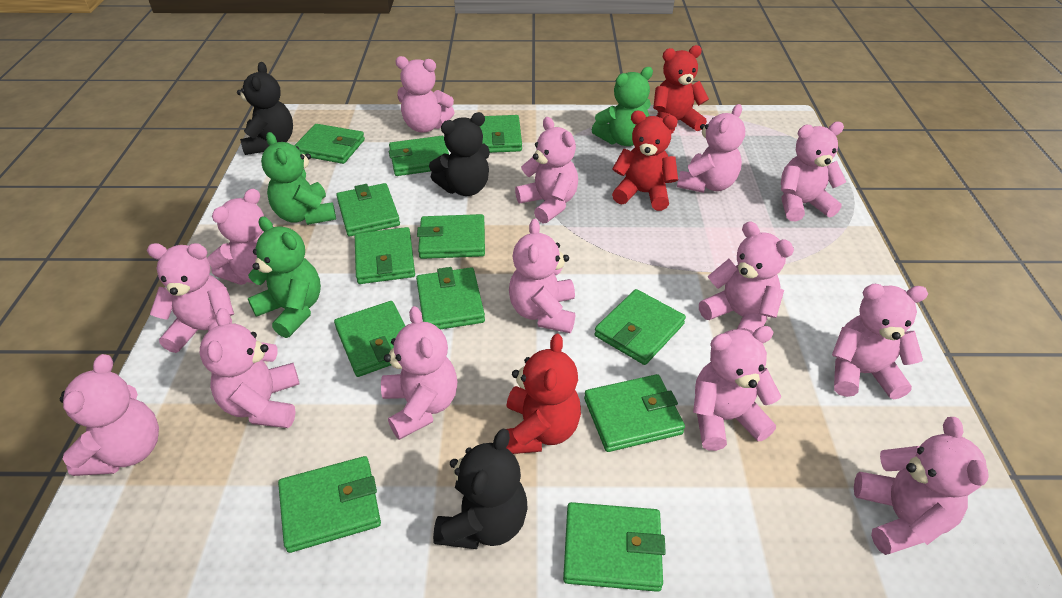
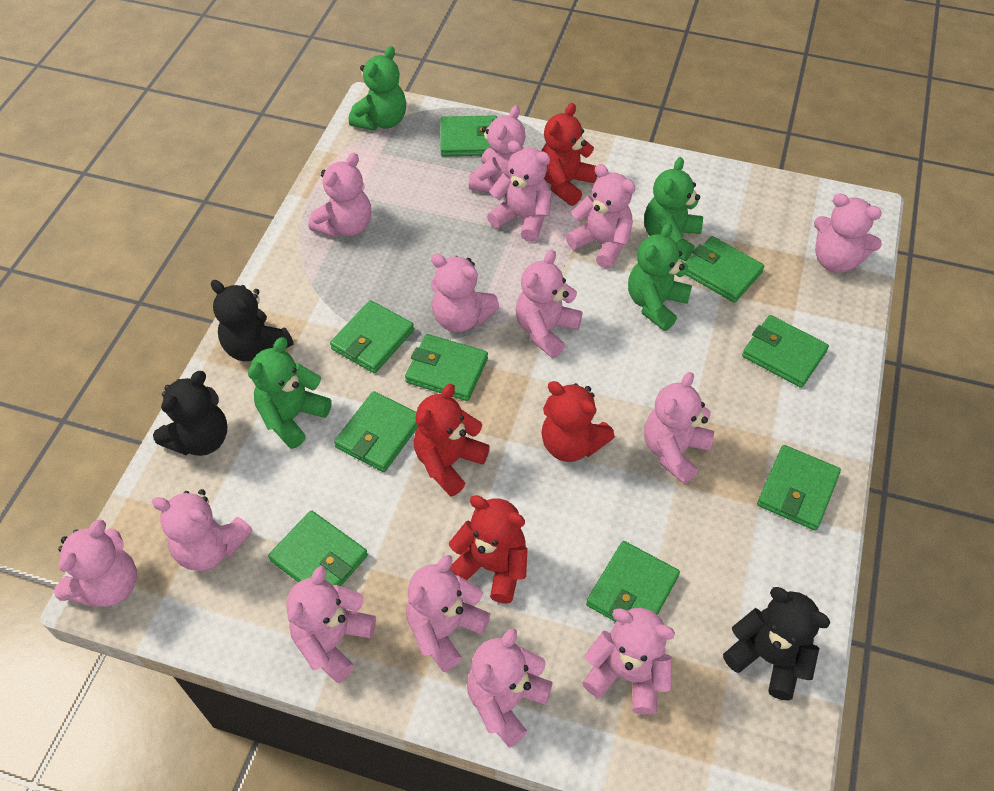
green teddy bear: [248,217,321,338] [261,132,336,225] [592,67,653,146] = 3 -> [248,337,332,449] [349,46,406,131] [628,223,692,331] [644,157,703,261] = 4
green wallet: [278,456,381,553] [294,124,365,164] [334,301,405,377] [336,183,400,236] [355,227,415,284] [389,136,449,176] [416,267,485,330] [417,214,485,259] [480,115,522,153] [563,502,666,592] [584,374,685,452] [594,289,686,365] = 12 -> [268,510,368,586] [330,300,414,373] [334,391,418,472] [405,334,488,401] [440,115,497,156] [586,541,680,622] [685,236,764,303] [742,315,829,388] [757,445,841,530] = 9
red teddy bear: [506,334,581,454] [612,111,678,211] [653,45,709,134] = 3 -> [414,384,490,497] [449,495,528,604] [541,103,597,206] [541,381,615,462] = 4

